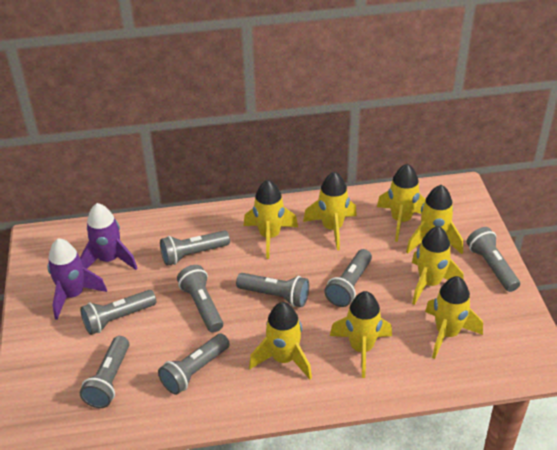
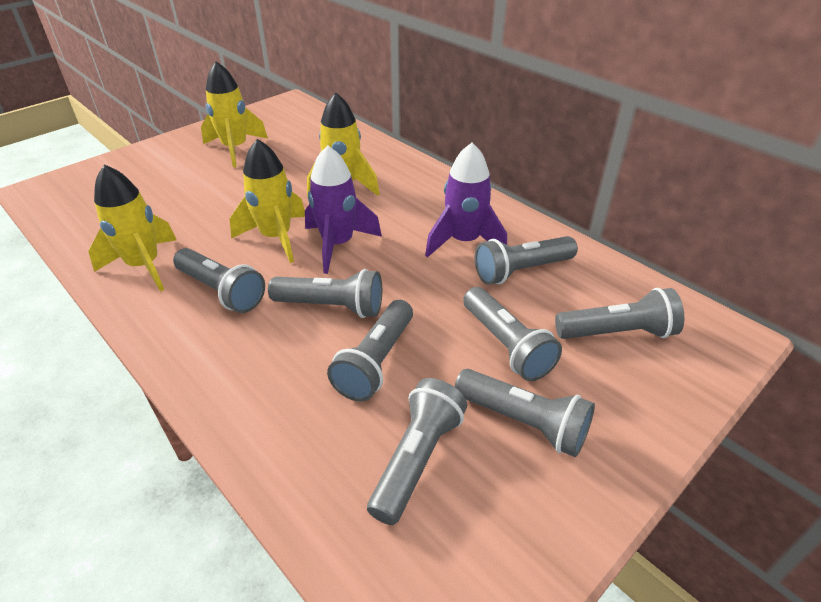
yellow rocket: [244,180,298,259] [249,302,312,380] [303,171,357,250] [330,291,392,378] [377,164,426,242] [406,185,463,254] [412,226,464,305] [425,276,483,359] = 8 -> [88,164,177,292] [201,61,268,167] [230,139,305,263] [307,93,380,197] = 4

